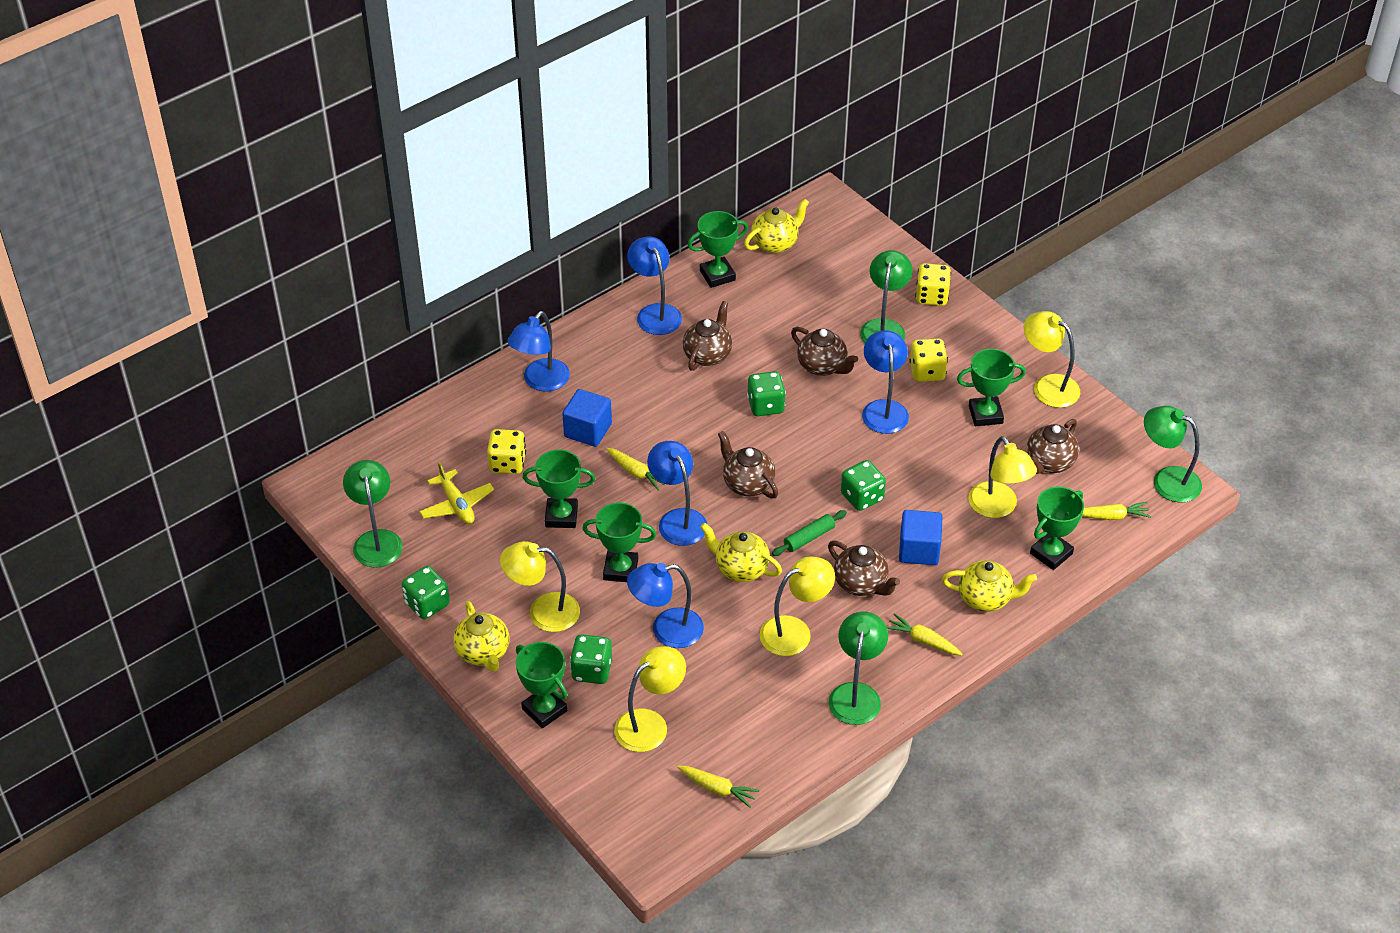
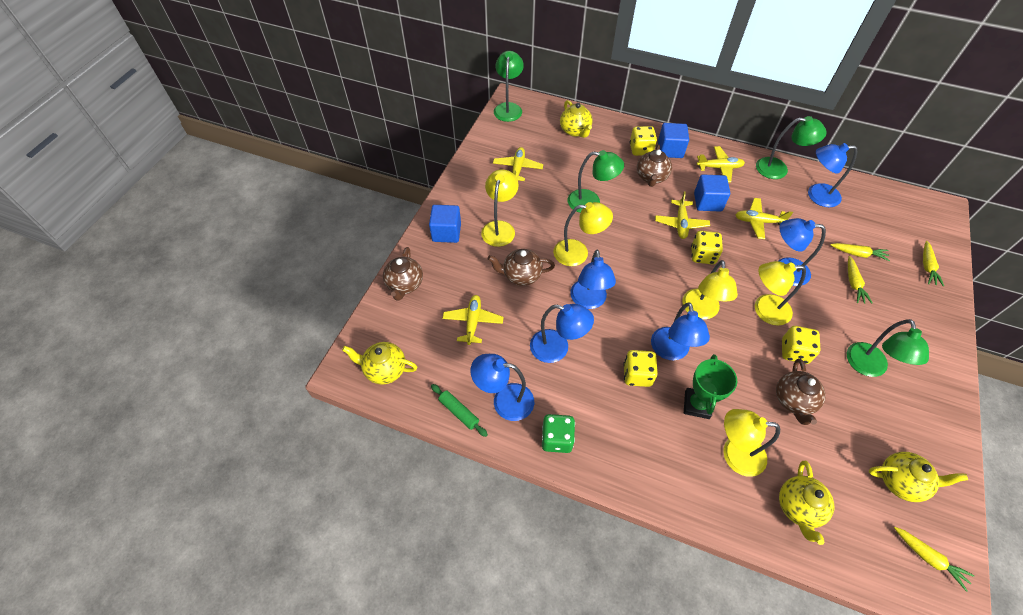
blue cube: [562,389,612,447] [899,510,943,565] = 2 -> [429,205,461,243] [658,123,689,158] [694,175,730,212] = 3
blue lamp: [507,311,570,392] [627,236,682,335] [627,563,704,648] [647,441,707,546] [862,330,909,434] = 5 -> [470,354,534,421] [530,304,594,363] [570,250,616,309] [651,302,710,360] [778,218,826,286] [808,143,857,207] = 6
brown teapot: [682,301,732,371] [718,431,778,499] [791,327,858,376] [828,541,900,596] [1027,419,1079,474] = 5 -> [383,247,423,301] [488,249,555,286] [637,144,672,187] [776,358,826,425] = 4
green dice: [402,566,450,619] [570,634,612,684] [747,371,786,416] [841,460,886,511] = 4 -> [542,414,575,453] = 1
green trophy: [516,642,567,728] [522,449,595,528] [582,502,656,582] [688,211,748,288] [957,349,1026,426] [1030,487,1084,570] = 6 -> [684,354,737,419] = 1
yellow dice: [487,429,526,474] [910,339,948,382] [915,263,951,306] = 3 -> [623,350,658,387] [630,126,657,156] [691,231,723,265] [782,326,820,364] = 4
yellow plane: [419,462,494,524] = 1 -> [442,295,504,345] [493,147,543,181] [655,191,710,239] [697,146,745,182] [735,198,793,239] = 5

